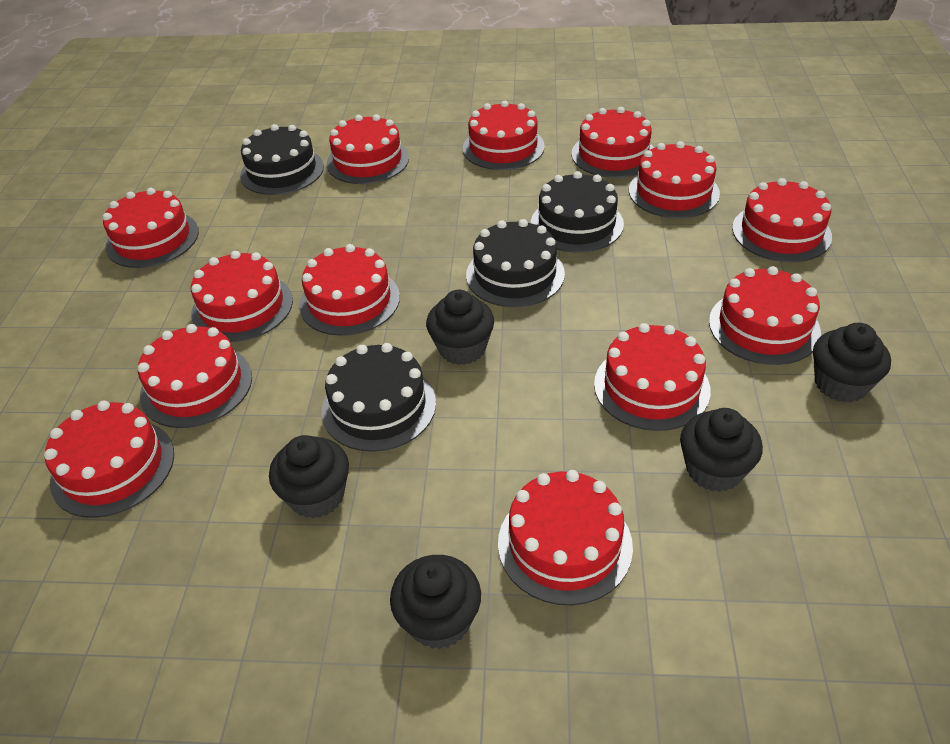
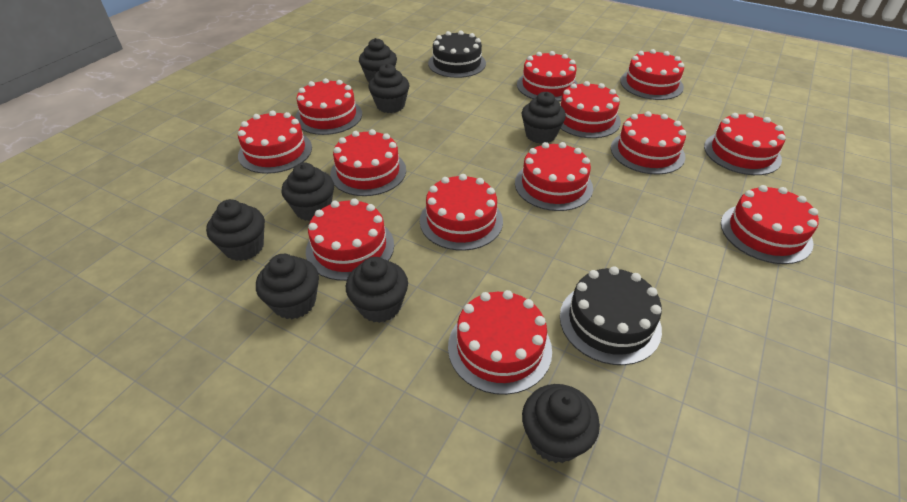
black cake: [240,124,324,195] [321,343,436,452] [466,219,565,307] [531,171,624,253] = 4 -> [428,31,486,78] [560,266,662,365] = 2
black cupcake: [269,435,349,518] [390,555,481,649] [426,290,494,365] [680,408,763,492] [813,323,891,402] = 5 -> [206,199,265,261] [256,254,319,319] [282,163,334,221] [346,257,408,323] [359,38,397,82] [368,64,409,113] [522,92,566,144] [522,384,600,463] = 8

